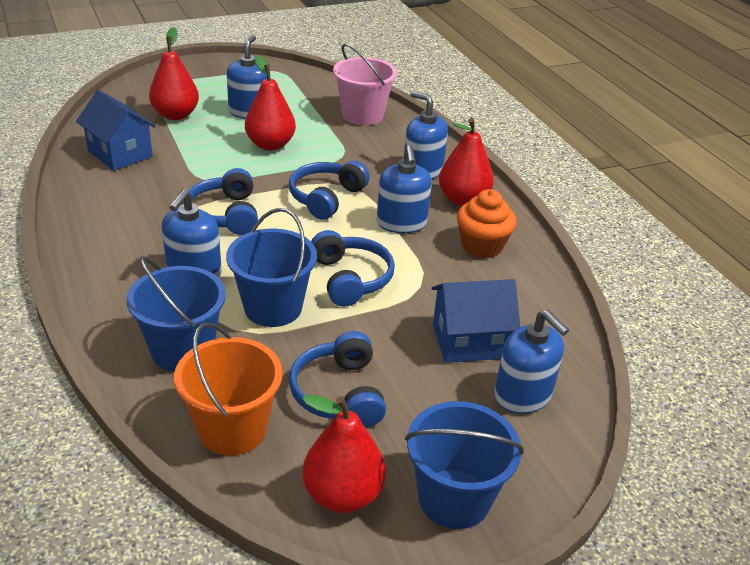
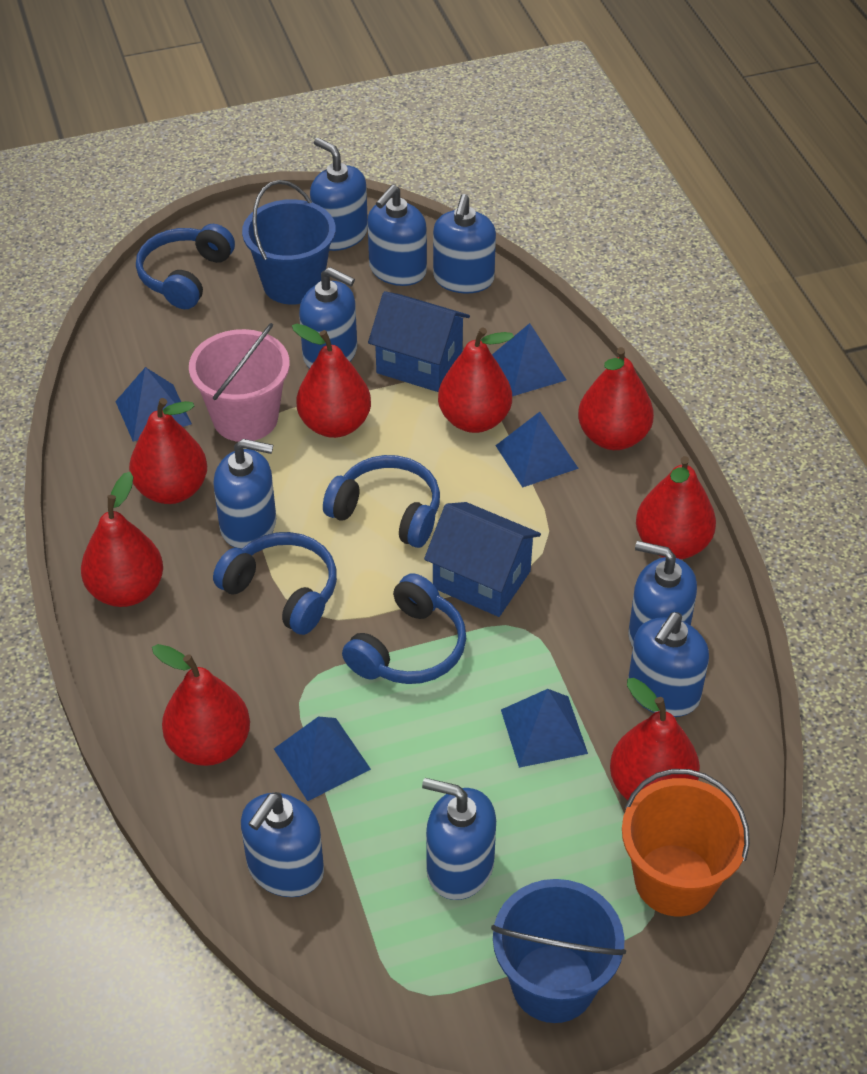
blue bucket: [127,256,226,372] [226,208,317,327] [405,401,524,529] = 3 -> [242,180,336,305] [491,879,626,1023] = 2
blue pyramid: none = 0 -> [115,367,192,442] [274,716,371,801] [492,323,566,396] [495,412,579,488] [501,689,588,768] = 5
blue soap dispenser: [162,190,222,278] [227,35,267,119] [377,145,432,233] [404,91,448,179] [494,310,569,414] = 5 -> [213,439,276,549] [241,792,324,897] [299,267,357,368] [310,138,368,251] [367,185,427,286] [422,778,496,900] [433,194,496,294] [628,541,697,647] [628,612,709,717] = 9
orange cupcake: [457,189,517,258] = 1 -> none = 0
red pear: [149,27,199,120] [245,55,296,151] [302,395,386,513] [439,118,494,206] = 4 -> [81,472,163,607] [129,398,207,504] [152,644,250,766] [292,324,371,438] [438,328,514,433] [578,347,654,450] [610,678,700,800] [636,456,716,559] = 8

